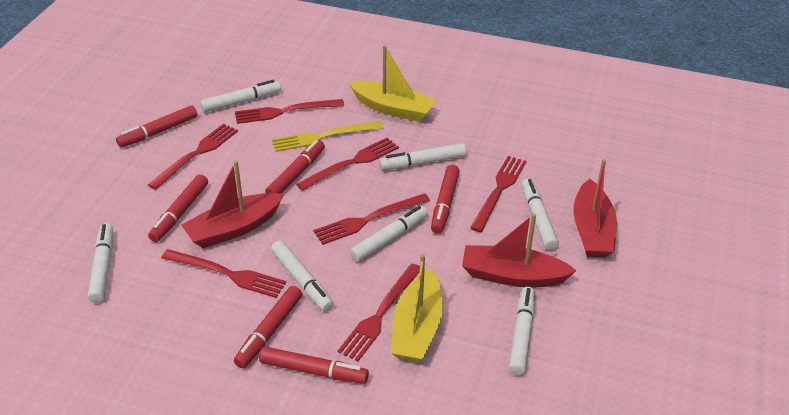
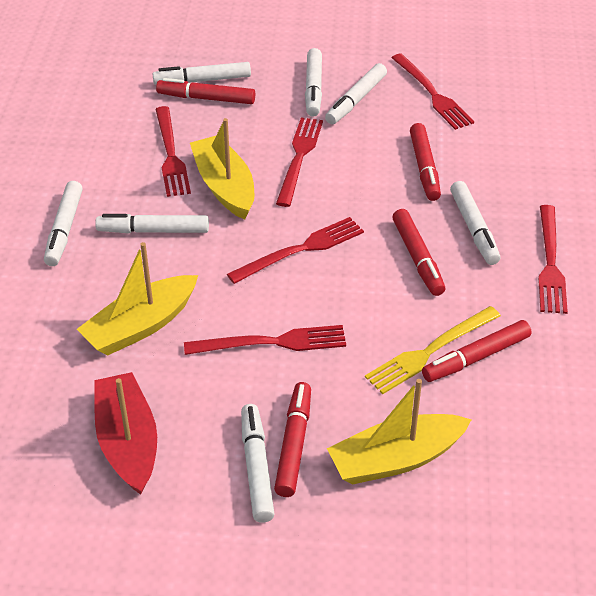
red boat: [181,161,284,248] [462,213,576,287] [573,159,617,258] = 3 -> [94,372,157,495] = 1
red fork: [148,124,238,190] [161,249,286,298] [235,99,344,124] [296,137,399,191] [313,193,430,245] [338,264,420,361] [470,156,527,232] = 7 -> [155,106,191,197] [184,325,346,355] [227,217,364,284] [276,117,323,207] [391,53,474,130] [538,205,568,314] = 6
red marker: [116,105,197,147] [148,174,208,242] [234,286,302,368] [259,347,369,384] [265,140,325,194] [431,165,460,234] = 6 -> [156,78,255,104] [274,382,311,497] [392,209,445,296] [410,123,441,201] [422,320,532,382] = 5
yellow boat: [349,45,437,122] [391,254,443,362] = 2 -> [77,242,198,356] [190,118,254,219] [327,379,472,485] = 3

